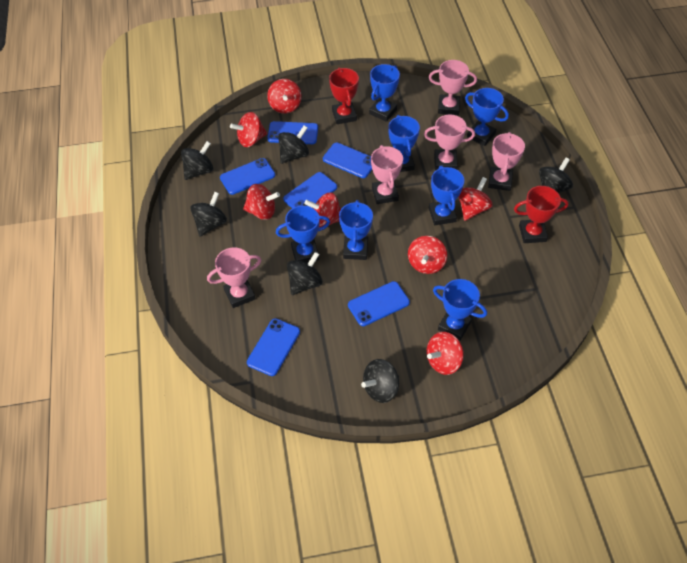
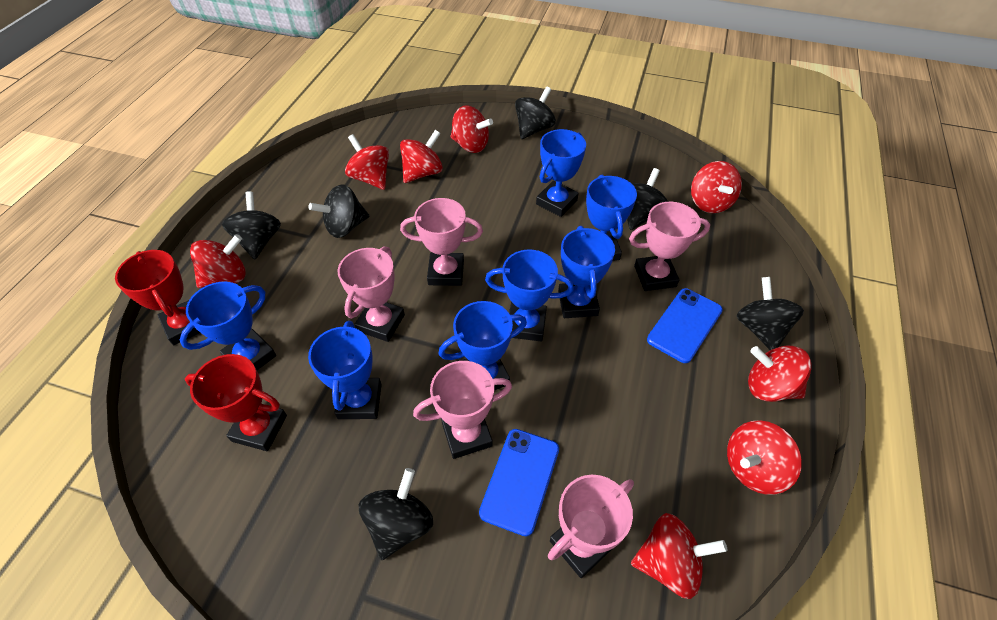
blue phone: [220,158,275,195] [247,318,300,376] [267,121,318,144] [283,172,337,208] [323,143,372,178] [348,281,410,326] = 6 -> [479,429,559,536] [647,288,723,363] = 2
red spinning top: [230,112,267,147] [243,184,280,220] [267,79,301,114] [305,192,341,227] [408,236,447,274] [427,332,464,375] [459,177,493,221] = 7 -> [190,234,246,288] [345,134,389,190] [400,130,443,183] [450,106,493,153] [631,513,727,599] [691,161,742,213] [727,420,802,495] [748,346,812,402] = 8

